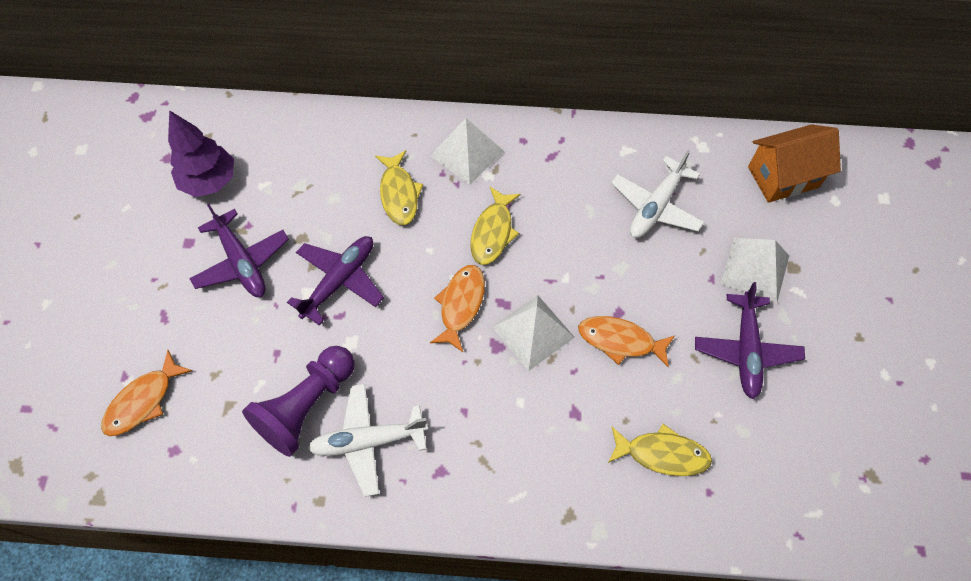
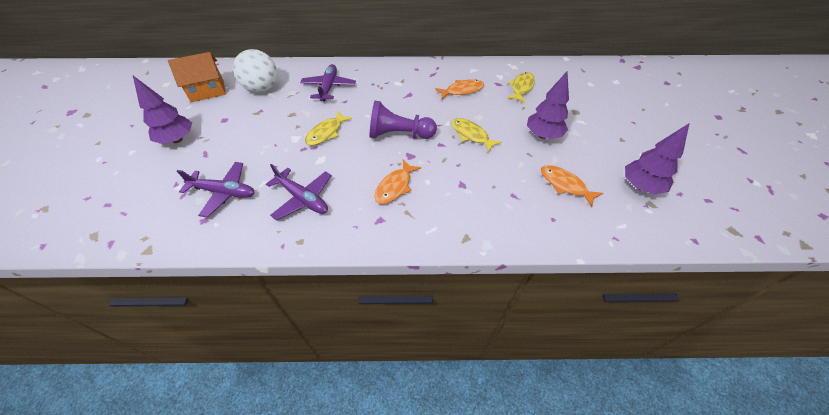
purple tree: [168,110,234,197] = 1 -> [133,76,192,144] [527,72,569,139] [625,123,690,195] = 3
white ball: none = 0 -> [233,49,277,93] = 1
white plane: [307,384,428,497] [611,150,704,238] = 2 -> none = 0
white pyramid: [430,118,504,185] [492,295,575,371] [721,238,789,303] = 3 -> none = 0

